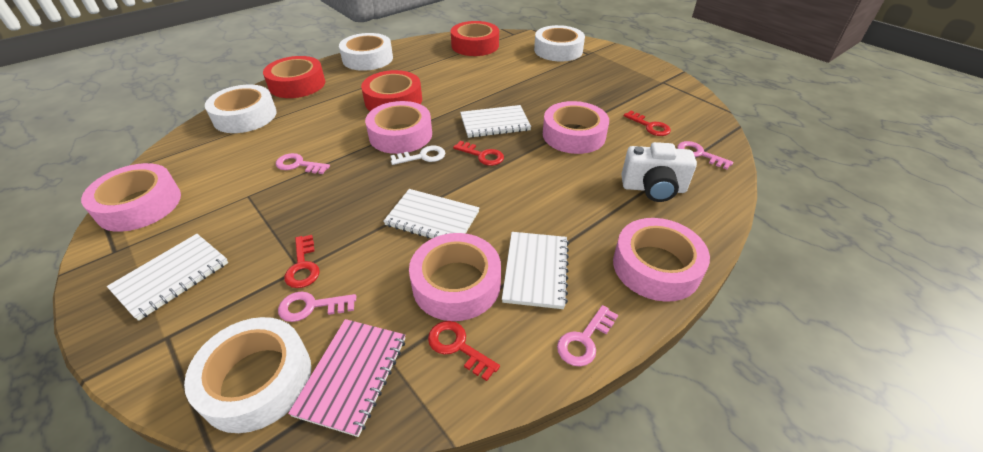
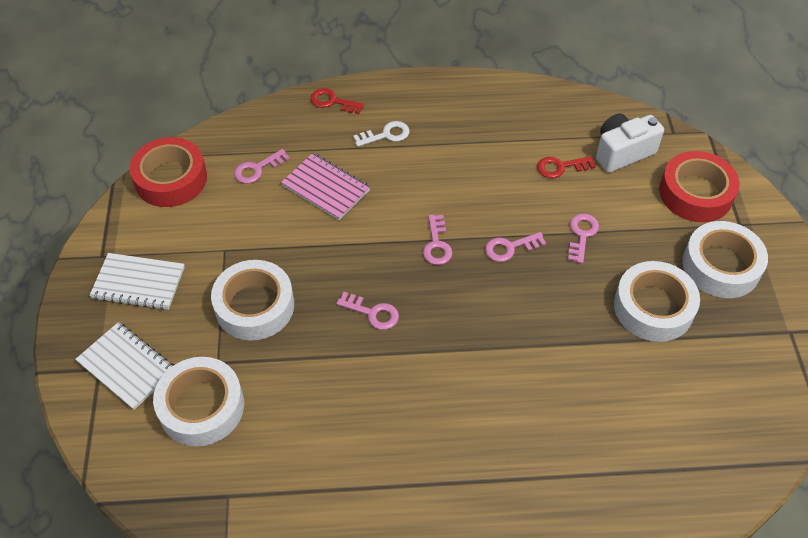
pink key: [276,153,330,174] [278,292,356,322] [557,305,618,367] [677,141,733,169] = 4 -> [234,149,290,183] [336,292,399,330] [423,215,453,265] [485,232,546,262] [568,214,599,263] = 5
pink tape: [81,163,181,232] [365,101,432,154] [409,233,501,321] [543,101,609,154] [613,218,710,302] = 5 -> none = 0
red key: [284,235,320,288] [428,321,500,381] [453,141,504,166] [624,111,671,136] = 4 -> [310,88,364,114] [537,156,596,178] = 2
red tape: [263,56,325,98] [361,70,422,111] [451,21,499,56] = 3 -> [130,137,207,207] [659,151,740,222] = 2
white notebook: [107,234,228,321] [383,189,479,239] [460,105,531,138] [502,232,569,309] = 4 -> [75,322,173,410] [89,253,185,310] = 2

